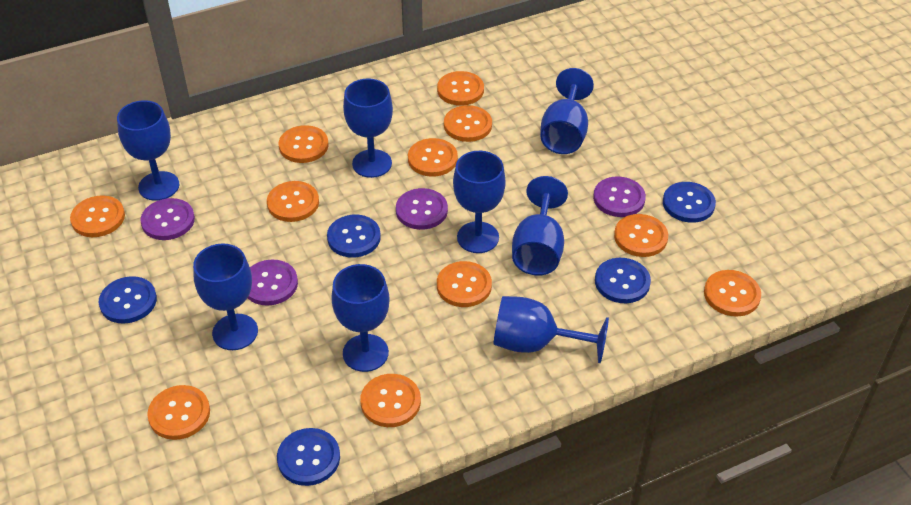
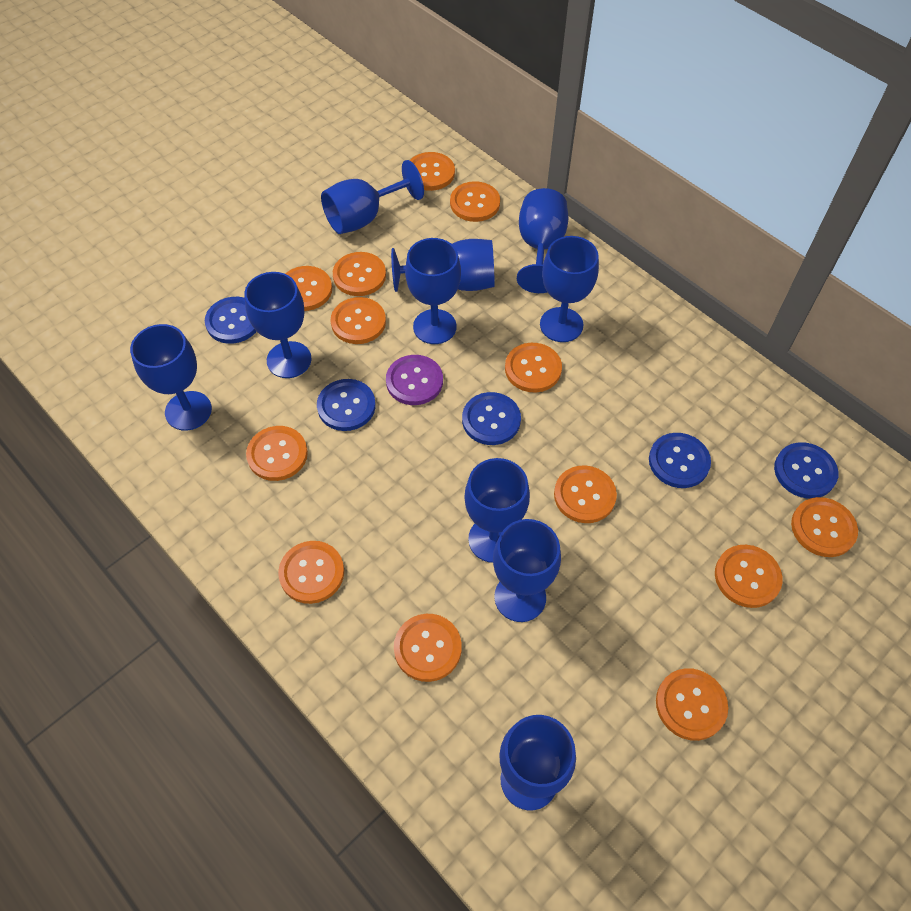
blue goblet: [117,100,179,201] [193,244,258,350] [331,264,390,372] [343,78,393,178] [453,151,506,253] [493,296,609,363] [512,176,568,276] [540,68,594,154] = 8 -> [130,324,212,431] [244,272,312,378] [321,160,424,234] [391,239,495,292] [405,238,461,344] [464,458,530,563] [493,519,561,622] [499,715,576,810] [517,188,568,293] [540,236,599,342] = 10
orange button: [70,195,125,237] [147,385,210,440] [267,181,319,222] [279,125,328,163] [360,374,421,427] [408,138,458,177] [437,71,484,106] [437,261,492,307] [444,105,492,142] [614,214,668,257] [704,270,761,317] = 11 -> [246,426,308,481] [278,541,344,604] [285,266,332,311] [331,297,386,344] [333,252,386,296] [394,614,462,682] [409,152,455,191] [450,181,500,222] [505,343,562,392] [554,465,617,523] [656,668,728,741] [715,545,783,608] [791,497,858,557] = 13
purple button: [140,198,195,240] [248,260,298,306] [396,188,448,230] [593,176,646,217] = 4 -> [386,355,443,405] = 1

